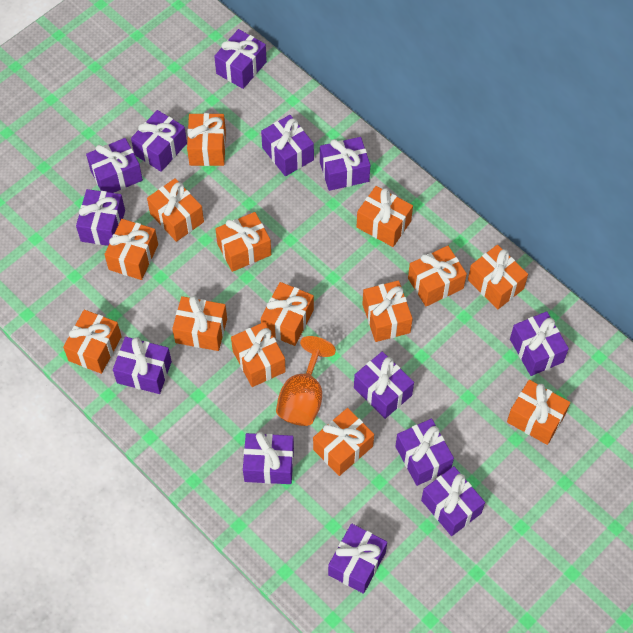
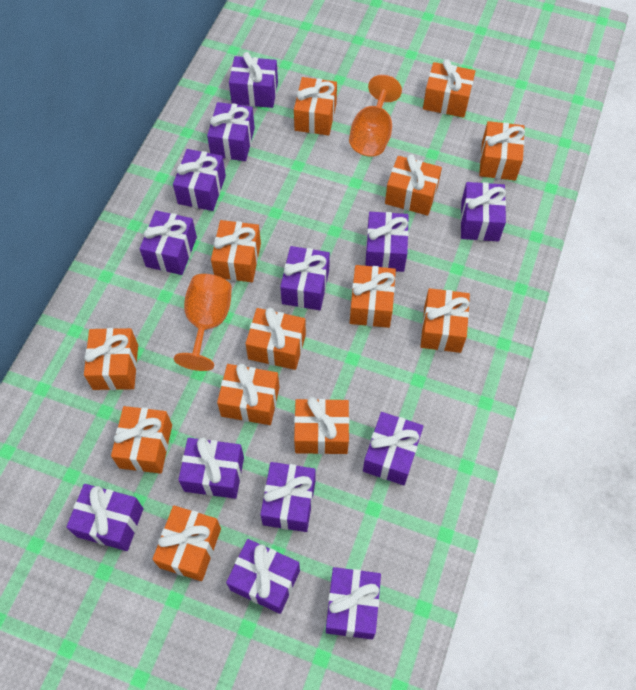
orange gift: [63,310,122,374] [104,219,158,280] [147,178,204,242] [172,296,227,351] [187,113,226,166] [215,212,271,272] [231,322,286,387] [261,282,314,346] [313,408,374,476] [356,186,413,247] [362,280,413,342] [408,246,467,307] [468,245,528,309] [507,380,570,445] = 14 -> [84,328,138,390] [111,406,172,474] [152,505,221,581] [211,220,261,282] [217,364,280,425] [245,308,306,370] [294,77,337,136] [294,397,349,454] [350,265,396,328] [385,154,442,216] [421,288,470,353] [423,59,475,118] [479,121,525,181] = 13
orange goblet: [276,336,336,426] = 1 -> [174,274,232,371] [349,75,402,157] = 2

